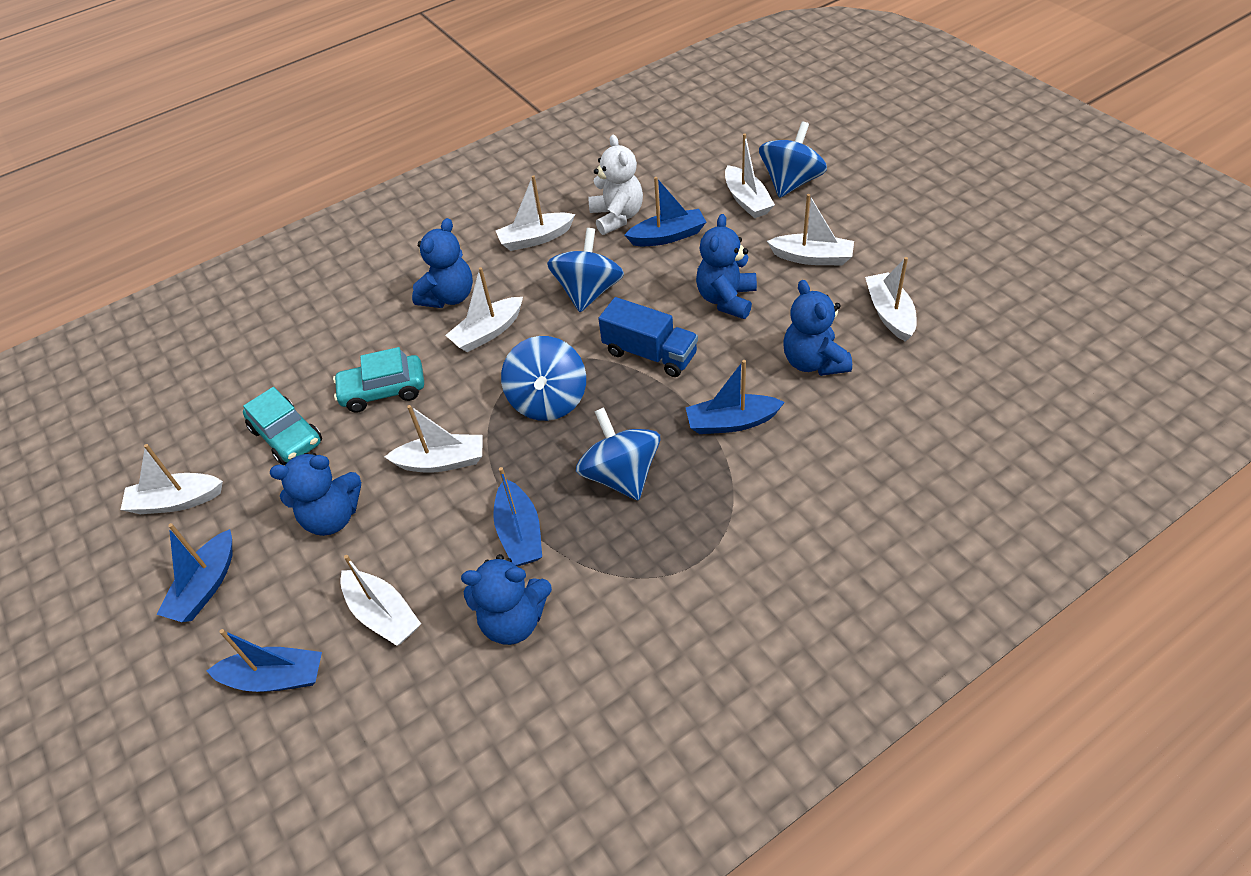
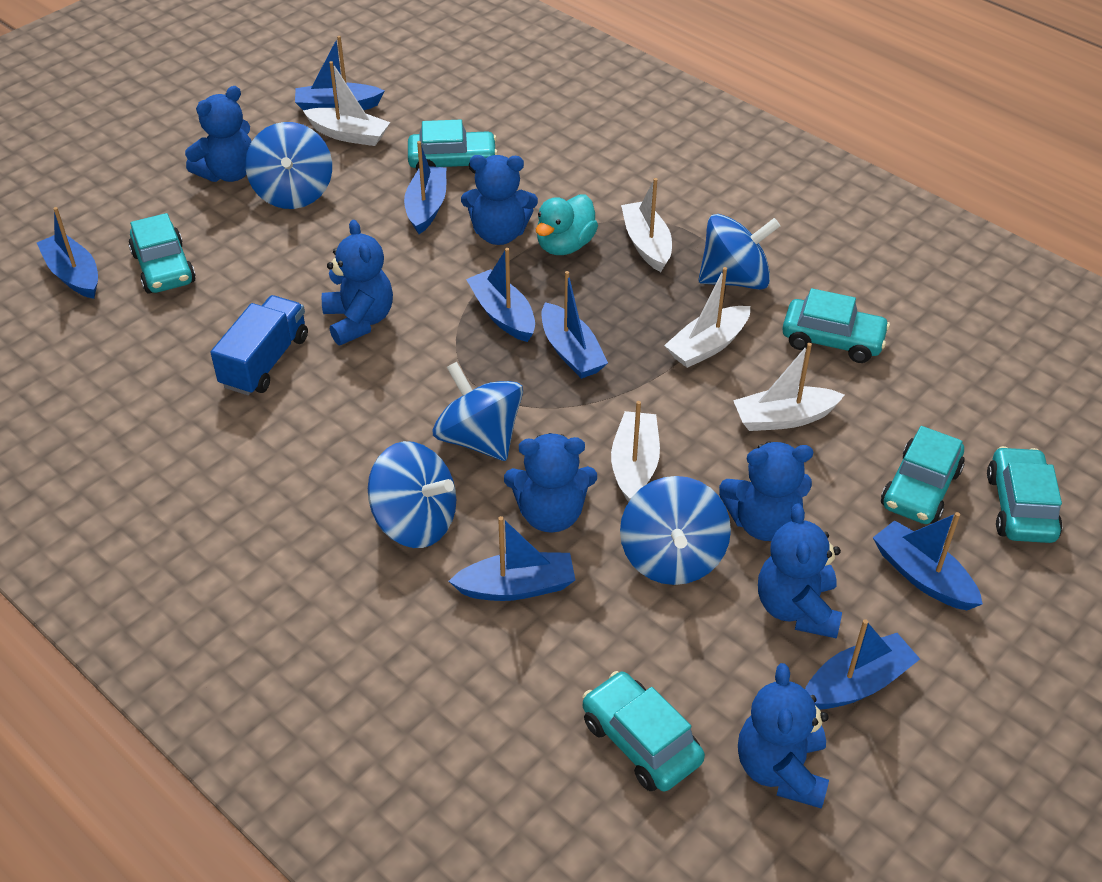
blue boat: [157,523,233,622] [207,629,322,692] [493,467,542,566] [625,177,706,246] [686,360,785,434] = 5 -> [37,207,98,299] [295,36,385,110] [404,141,446,234] [449,516,575,601] [466,248,535,342] [542,271,608,379] [805,619,920,709] [873,512,983,610] = 8
blue spinning top: [501,336,586,421] [547,228,624,312] [576,408,660,501] [759,122,827,198] = 4 -> [245,122,332,209] [368,441,456,548] [433,362,523,461] [620,476,731,585] [698,214,780,290] = 5
blue teddy bear: [270,453,361,536] [412,218,473,308] [461,554,552,645] [696,214,757,319] [783,280,852,376] = 5 -> [185,86,252,182] [322,220,393,345] [461,155,538,245] [504,433,597,533] [719,441,813,541] [738,663,829,809] [758,504,842,639] = 7
turquoise car: [243,387,322,465] [333,347,424,413] = 2 -> [129,213,196,294] [408,120,498,173] [583,671,705,791] [782,288,890,363] [881,426,965,524] [987,446,1062,543] = 6
turquoise duck: none = 0 -> [536,195,598,255] = 1
white boat: [121,444,223,514] [340,555,421,646] [385,405,483,473] [445,267,523,352] [496,175,575,251] [725,133,775,218] [767,194,854,265] [865,257,917,342] = 8 -> [303,61,390,146] [611,401,660,502] [621,178,672,272] [664,267,750,368] [733,343,844,431] = 5
white teddy bear: [588,135,643,235] = 1 -> none = 0

